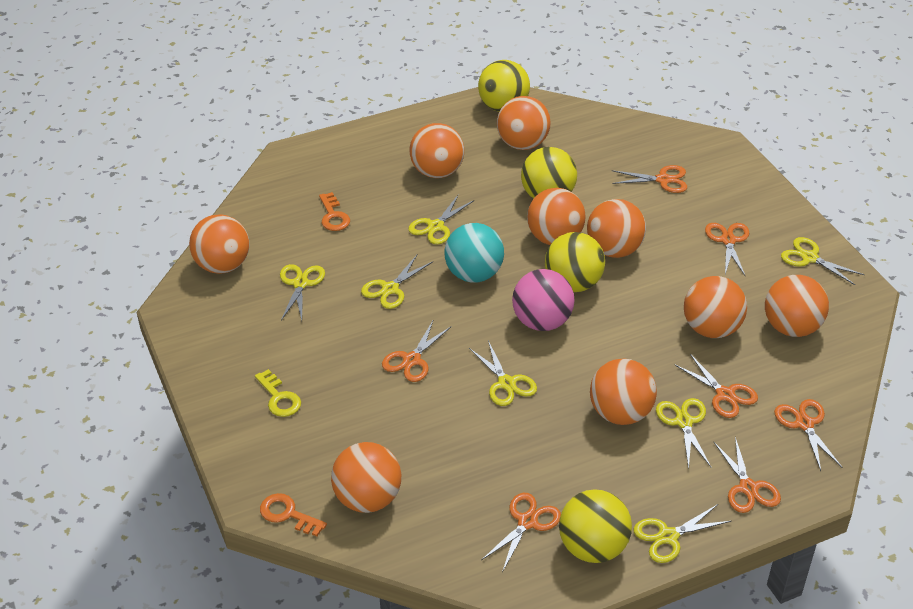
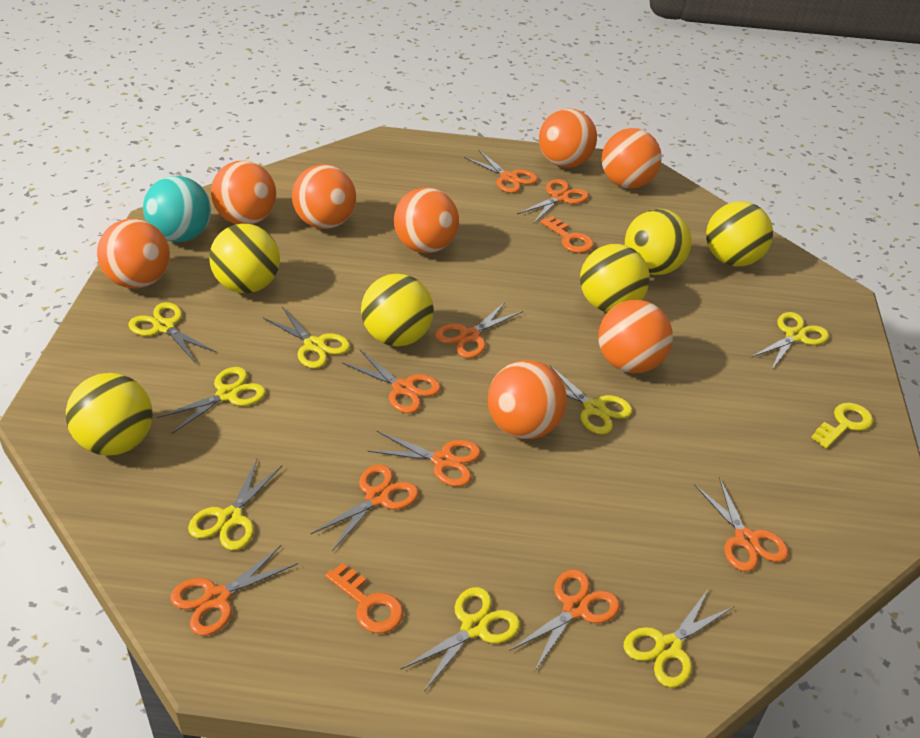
orange ball: [189,214,249,274] [331,442,401,513] [410,123,464,178] [497,96,551,150] [527,188,586,245] [587,199,646,258] [590,359,657,425] [684,276,747,338] [765,275,829,337] = 9 -> [97,219,170,289] [211,161,276,225] [292,164,356,229] [394,187,459,253] [488,360,567,439] [539,108,597,168] [598,300,673,373] [602,128,662,189] = 8
orange scissors: [382,321,452,382] [482,493,561,572] [612,165,687,193] [675,354,758,418] [705,223,749,276] [713,437,781,513] [774,399,843,471] = 7 -> [170,545,298,636] [311,464,419,551] [343,349,441,413] [368,431,481,486] [435,301,523,358] [464,150,538,193] [509,569,620,671] [517,179,589,223] [695,477,789,572] = 9
pink ball: [512,269,575,331] = 1 -> none = 0
yellow ball: [478,60,530,112] [521,147,577,198] [545,232,605,292] [559,489,632,563] = 4 -> [66,373,153,456] [209,224,280,293] [361,273,434,346] [580,244,650,312] [625,209,692,275] [706,201,773,267] = 6
yellow scissors: [280,264,325,320] [361,255,432,309] [408,194,474,244] [469,341,537,406] [634,504,731,563] [656,398,712,469] [781,237,865,285] = 7 -> [128,302,216,362] [157,367,266,434] [188,459,282,550] [263,307,350,369] [401,587,520,692] [550,365,633,434] [624,589,734,688] [750,312,829,371] = 8

